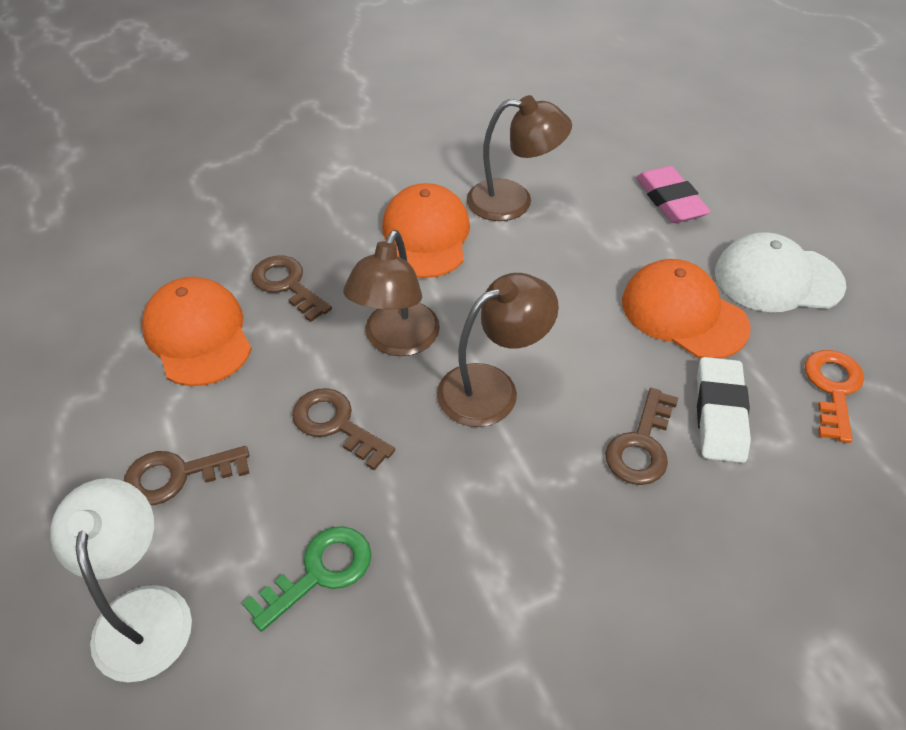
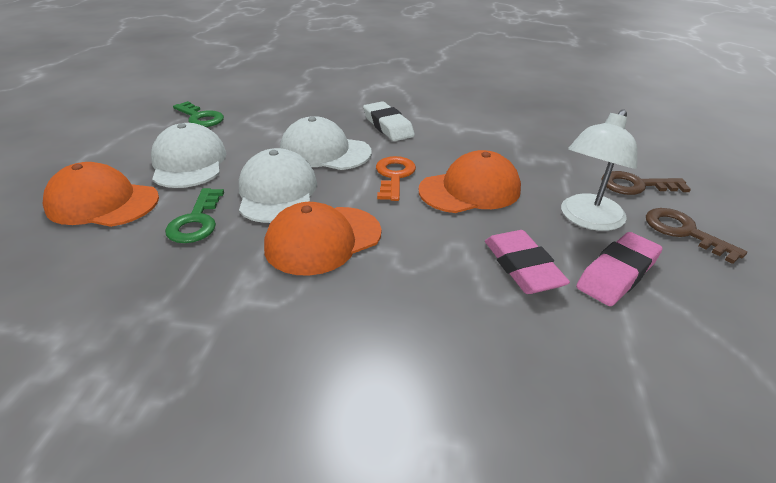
brown key: [124,446,250,505] [252,255,332,322] [292,388,395,470] [605,388,678,485] = 4 -> [601,171,691,195] [646,208,747,264] = 2
brown lamp: [343,230,440,356] [437,273,559,427] [467,95,572,221] = 3 -> none = 0
green key: [242,526,371,632] = 1 -> [165,188,224,243] [173,101,224,127] = 2
pink eraser: [636,166,711,223] = 1 -> [485,230,570,294] [576,232,663,306] = 2
white cap: [715,232,846,312] = 1 -> [151,123,226,188] [239,148,317,223] [280,116,372,170] = 3

